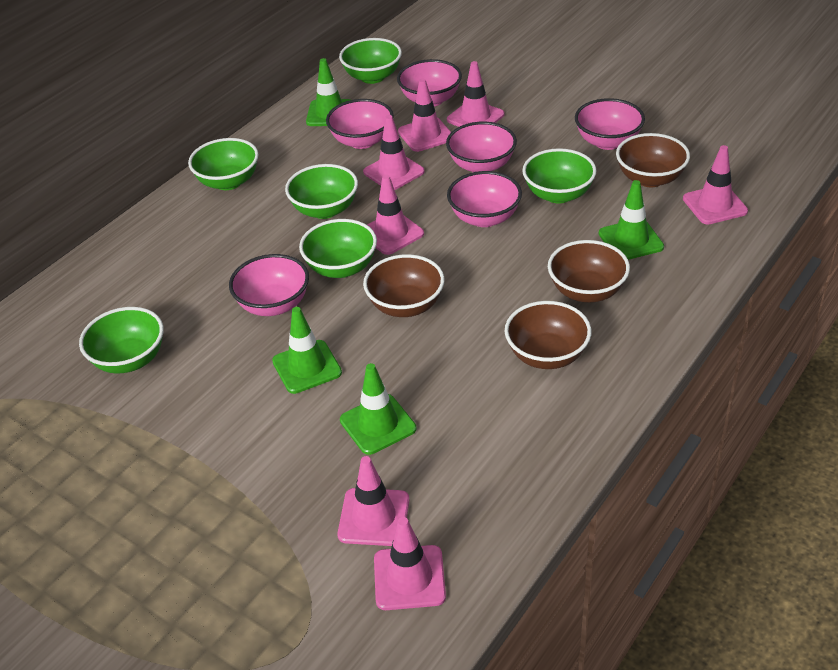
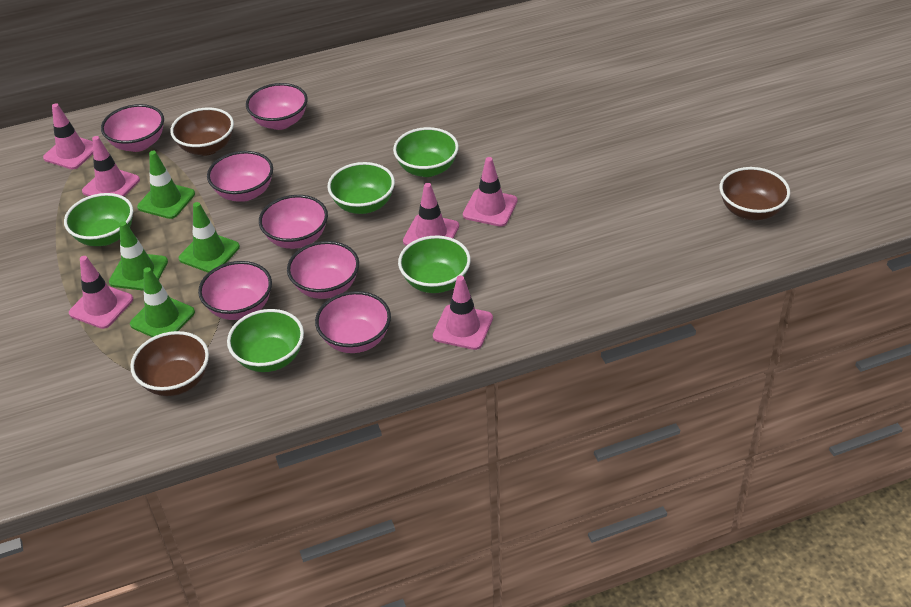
brown bowl: [363,254,445,317] [505,301,591,369] [548,240,630,303] [616,133,690,187] = 4 -> [130,331,209,396] [170,108,234,156] [720,167,790,220] = 3
green bowl: [79,307,164,373] [188,138,259,190] [285,164,358,219] [299,219,377,278] [339,38,402,84] [522,148,597,204] = 6 -> [64,193,133,246] [227,309,304,372] [327,162,395,214] [393,127,459,177] [398,236,471,293] = 5
pink bowl: [229,254,309,316] [326,99,394,149] [397,59,462,107] [446,122,517,172] [447,171,522,227] [575,98,645,150] = 6 -> [101,104,164,152] [198,261,272,320] [207,151,273,202] [246,83,308,130] [259,195,328,249] [287,241,359,299] [315,291,391,353] = 7
pink traffic cone: [337,456,409,546] [363,115,425,190] [367,175,424,255] [374,517,446,610] [398,79,451,152] [447,61,504,127] [683,145,748,224] = 7 -> [43,103,93,169] [69,256,133,329] [82,136,140,196] [403,183,459,246] [433,276,493,350] [463,157,518,227] = 6

